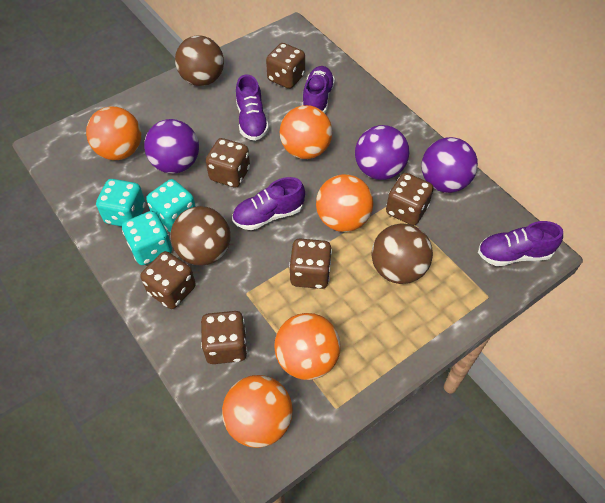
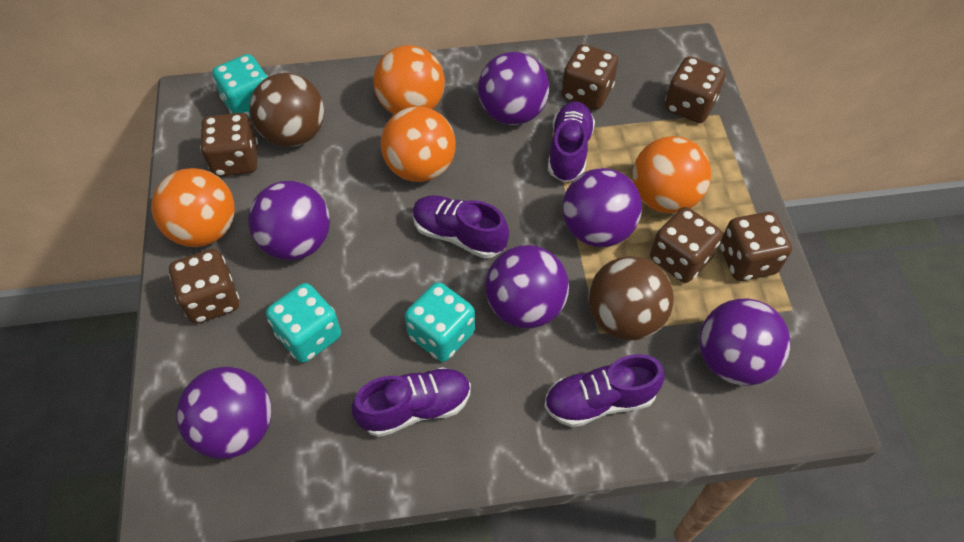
brown ball: [171,206,231,265] [175,36,224,86] [372,223,433,284] = 3 -> [250,73,324,147] [588,256,674,340] = 2
orange ball: [86,106,141,160] [222,375,293,448] [274,313,341,380] [280,105,332,159] [316,174,373,232] = 5 -> [151,168,235,247] [373,45,445,115] [381,106,456,182] [632,136,711,213] = 4
purple ball: [144,119,199,174] [355,125,410,180] [421,137,478,193] = 3 -> [177,367,272,459] [248,181,330,260] [478,52,549,125] [485,245,569,328] [562,168,642,247] [700,299,790,385] = 6

